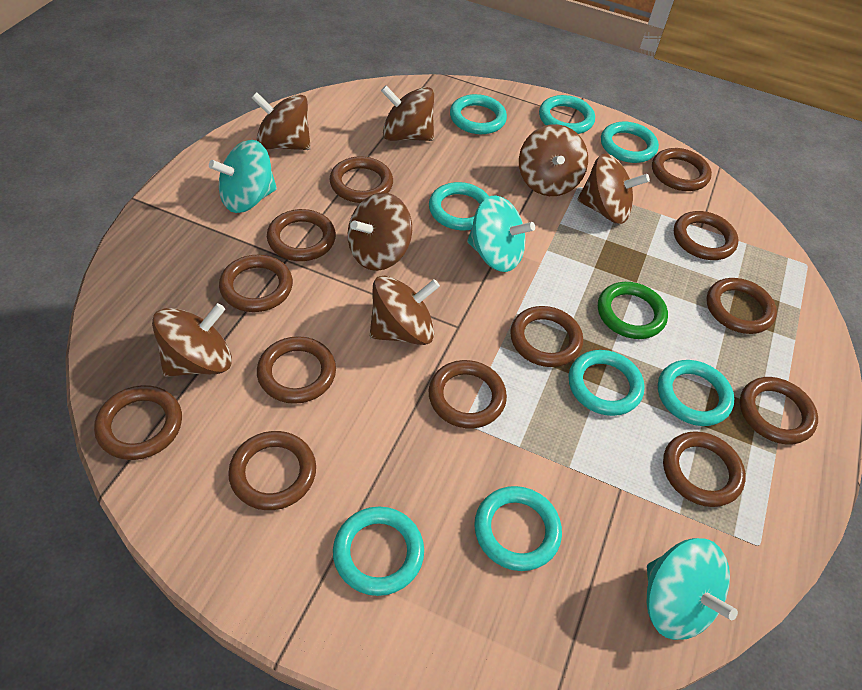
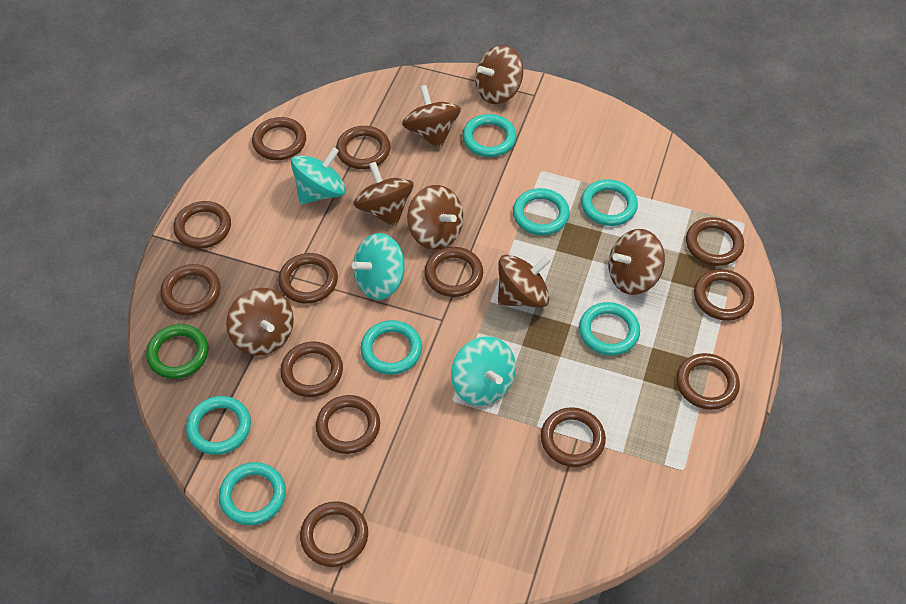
turquoise ring: [333,506,424,596] [429,182,489,230] [450,94,507,134] [474,486,562,571] [539,95,595,134] [569,350,645,416] [601,122,659,163] [658,360,734,426] = 8 -> [186,396,251,455] [219,462,286,525] [361,320,422,375] [462,114,517,157] [513,188,570,235] [579,302,640,356] [581,179,638,226] = 7

